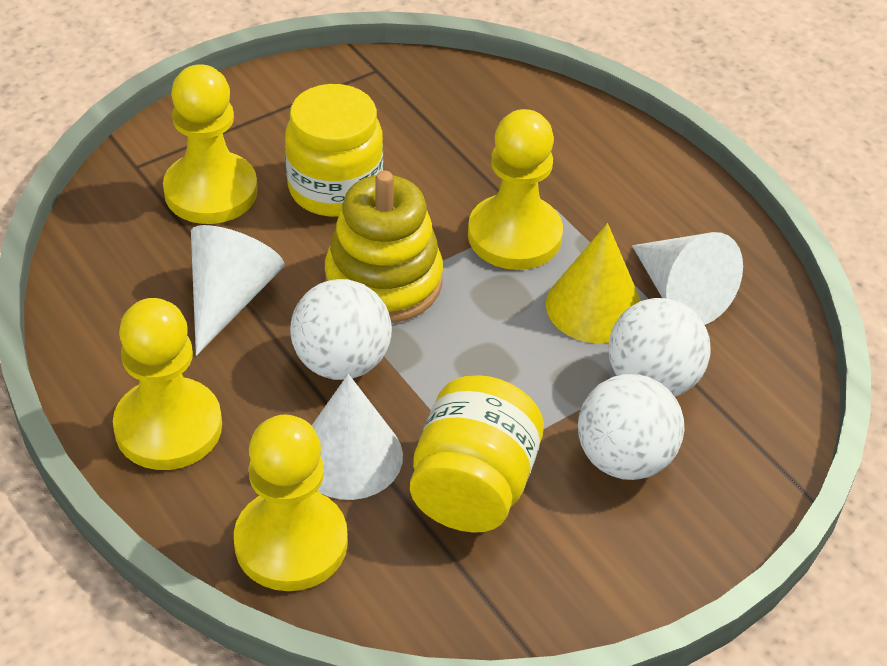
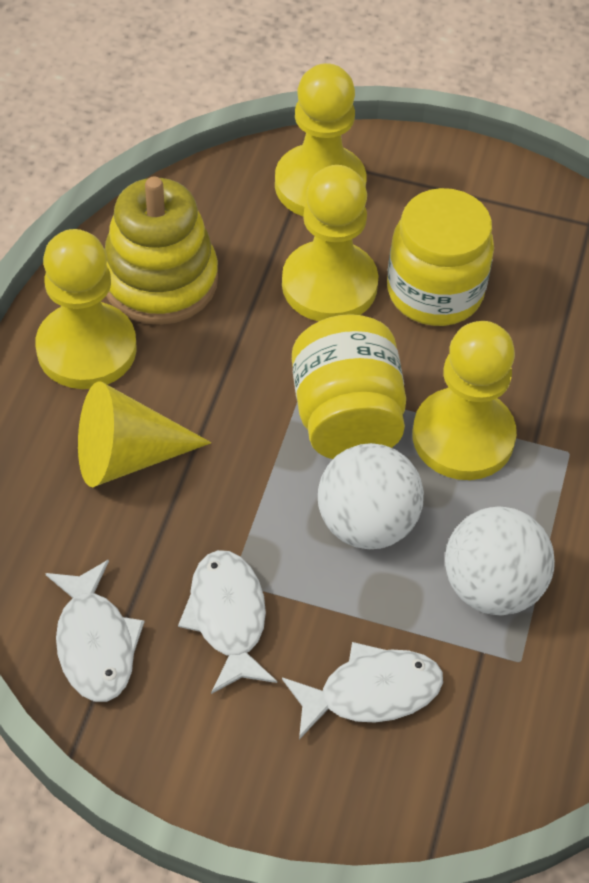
white ball: [290,279,392,380] [578,374,684,480] [608,298,711,397] = 3 -> [318,443,424,549] [445,506,555,616] = 2
white cone: [191,225,285,356] [311,374,403,500] [632,232,743,325] = 3 -> none = 0
white fish: none = 0 -> [45,559,144,702] [178,550,277,694] [282,642,443,739] = 3

